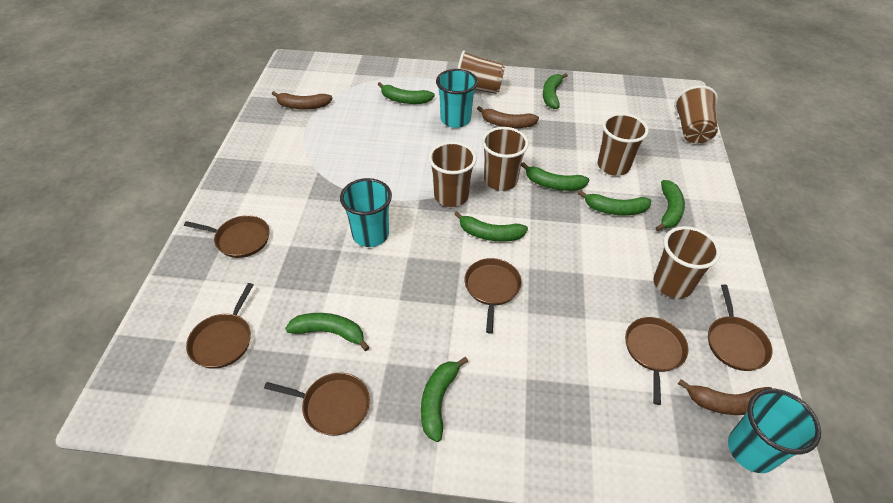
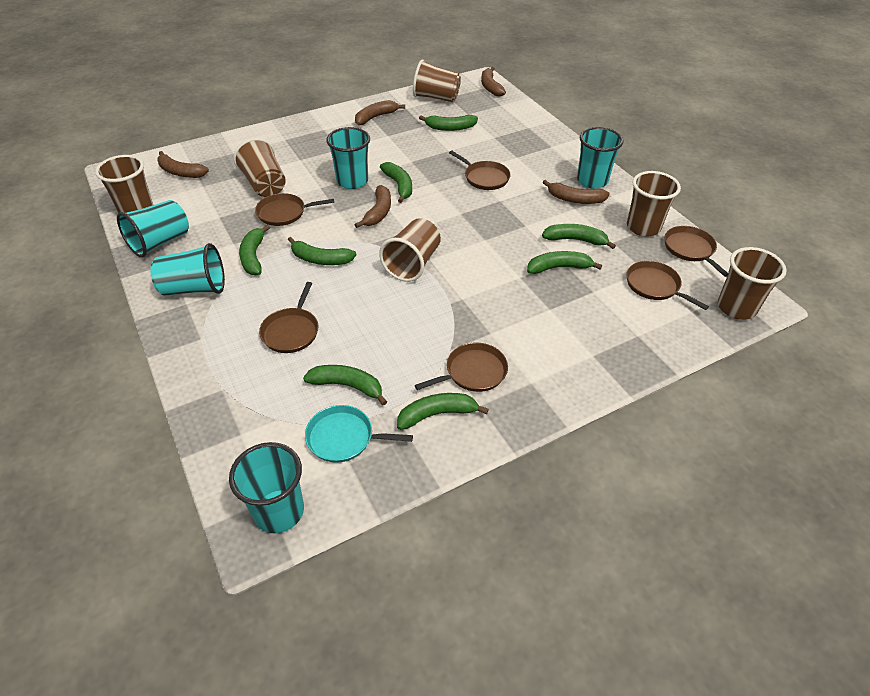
brown banana: [272,91,332,110] [477,106,539,128] [678,379,773,415] = 3 -> [157,151,209,178] [354,185,391,228] [355,100,405,125] [481,67,506,96] [543,180,610,204] = 5
turquoise cup: [340,178,392,247] [436,69,478,128] [728,389,821,473] = 3 -> [117,200,189,258] [150,243,225,296] [229,442,304,533] [326,127,370,189] [577,127,624,189] = 5
turquoise pan: none = 0 -> [305,405,413,463] = 1

